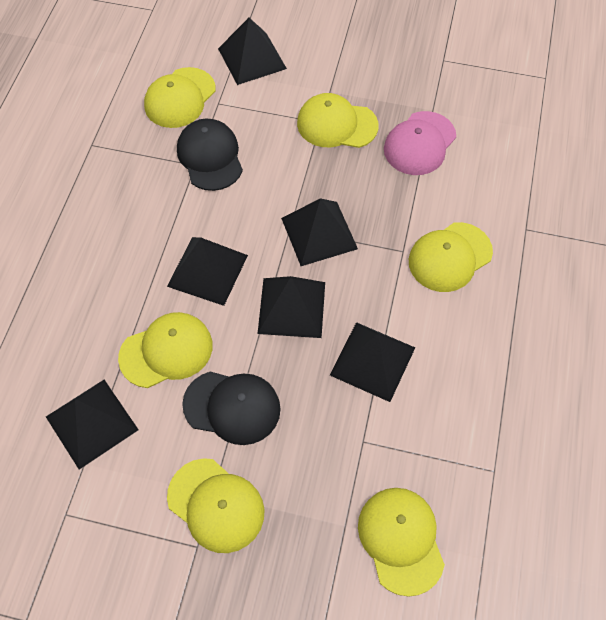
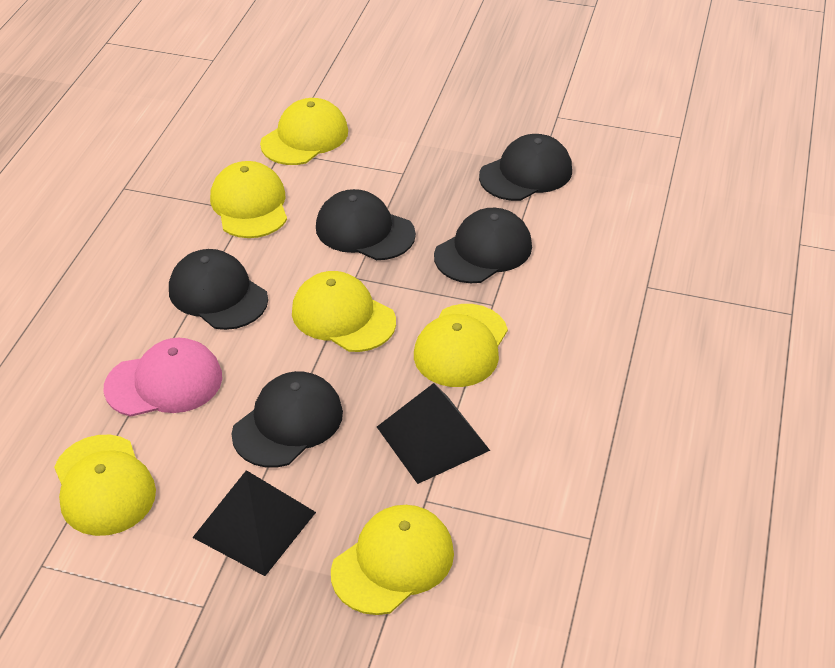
black cap: [177,118,243,191] [182,371,281,445] = 2 -> [169,249,268,330] [232,371,343,468] [316,189,416,260] [434,208,532,283] [479,134,572,201] = 5
black pyramid: [46,380,139,469] [167,237,248,306] [218,18,287,85] [257,276,325,338] [281,198,358,266] [330,322,415,402] = 6 -> [192,470,316,576] [377,383,490,484] = 2

